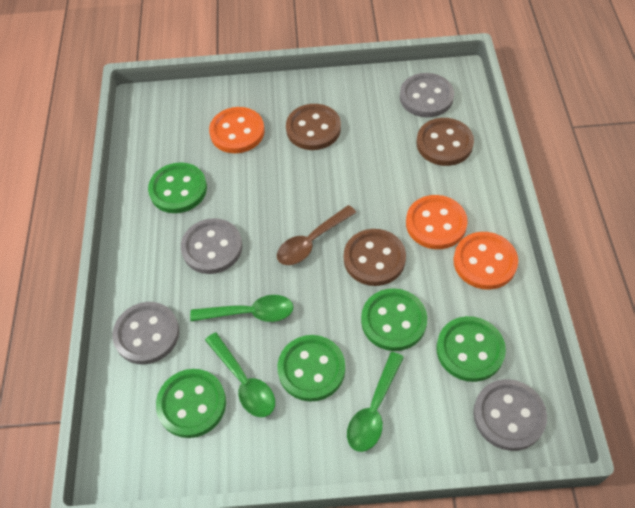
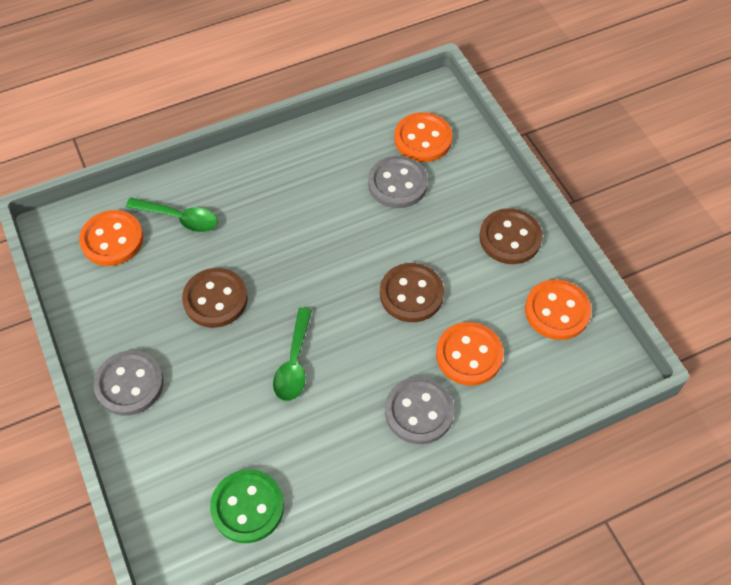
brown spoon: [277,205,356,265] = 1 -> none = 0
green button: [148,162,207,213] [156,369,226,438] [277,335,345,402] [361,288,427,351] [437,316,506,382] = 5 -> [210,469,284,543] = 1
green spoon: [190,295,293,322] [205,332,275,417] [347,352,404,452] = 3 -> [126,198,218,232] [273,307,312,401] = 2
grey button: [112,302,179,365] [181,218,242,274] [400,73,454,117] [473,379,547,451] = 4 -> [93,350,164,416] [368,156,428,208] [385,377,454,444] = 3
orange button: [209,107,265,153] [406,195,468,249] [454,232,518,290] = 3 -> [79,210,143,266] [394,112,452,162] [436,322,504,385] [525,279,592,340] = 4

